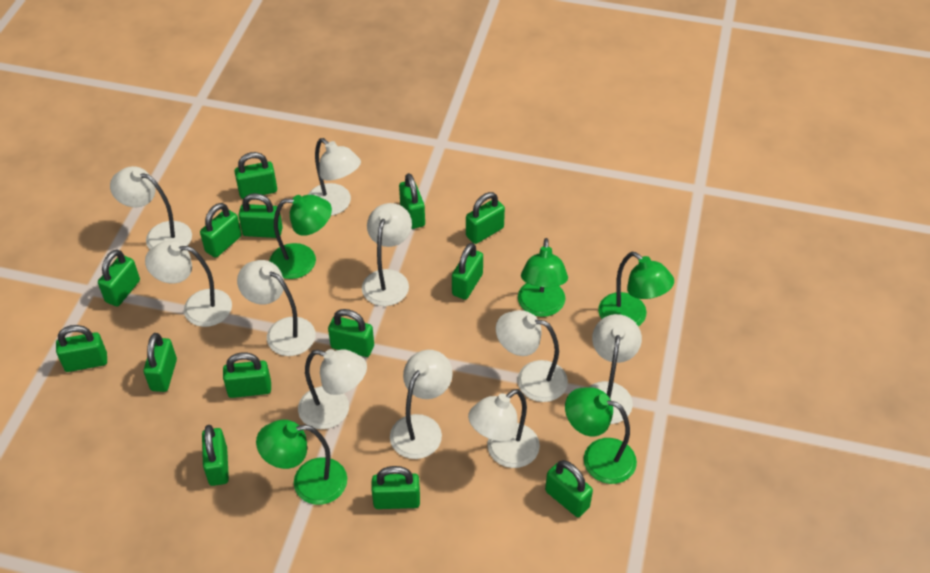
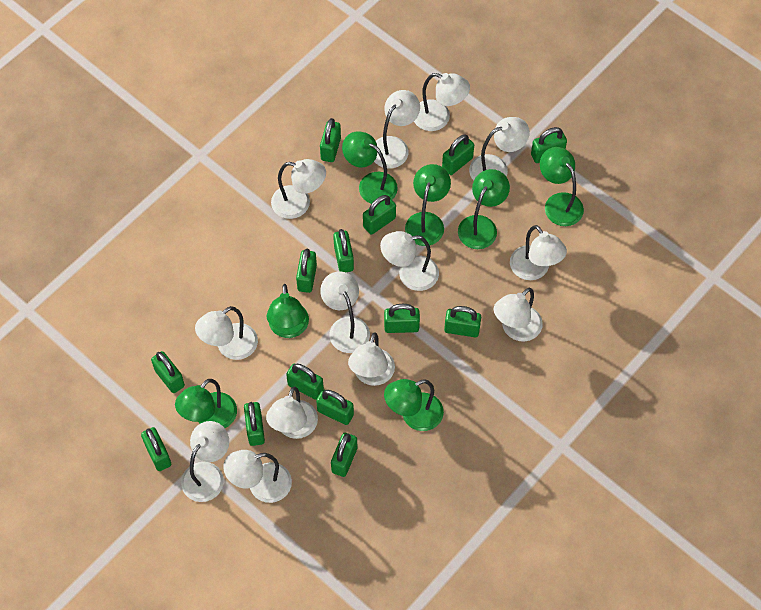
green lamp: [256,420,347,505] [270,195,332,279] [518,238,568,317] [565,387,637,484] [598,252,674,326] = 5 -> [175,379,237,428] [266,284,309,338] [342,131,398,204] [384,379,444,431] [405,164,451,246] [458,169,510,249] [540,147,584,226] = 7
white lamp: [110,166,192,249] [145,241,232,327] [237,260,316,356] [298,349,367,429] [308,138,361,216] [362,203,412,306] [390,350,453,459] [468,389,540,468] [496,310,568,402] [589,314,642,424] = 10 -> [181,421,229,502] [195,306,258,360] [223,450,292,503] [266,387,318,439] [271,159,326,219] [320,271,370,353] [348,332,395,386] [374,90,420,169] [380,231,439,291] [414,73,470,131] [469,117,530,181] [494,288,543,342] [510,225,567,280] = 13

